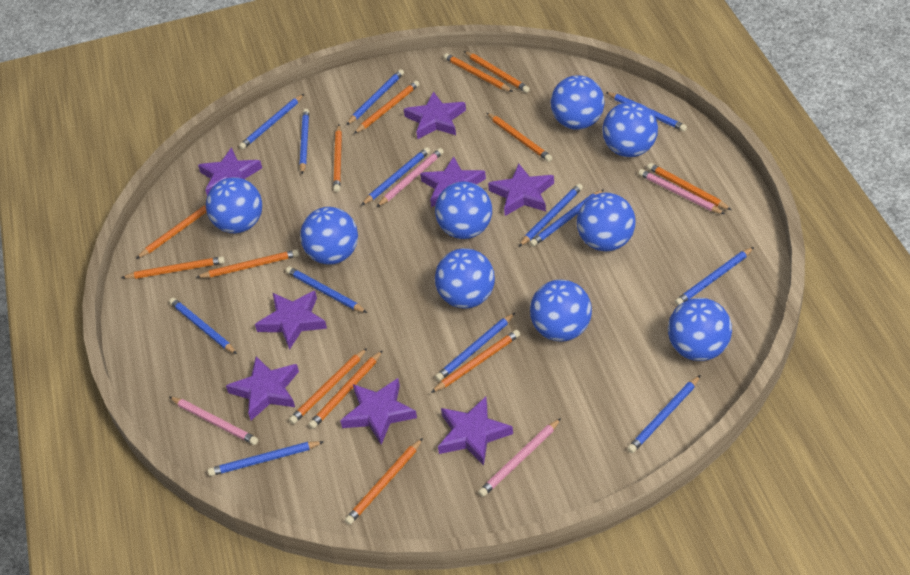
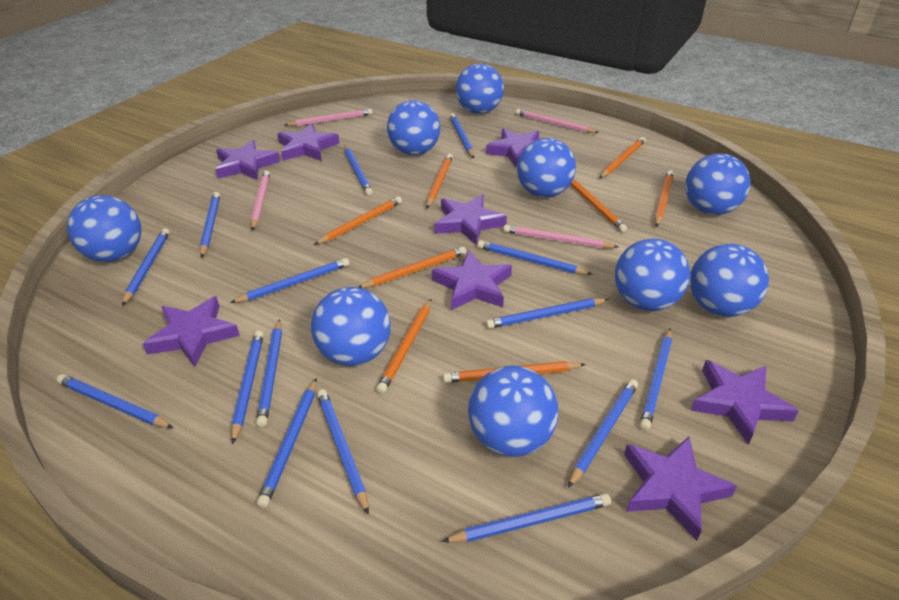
blue pencil: [169,298,237,354] [208,441,324,476] [239,94,304,150] [286,267,367,313] [300,109,309,175] [347,69,404,125] [361,147,430,206] [435,313,515,381] [519,184,583,247] [529,189,604,247] [606,92,687,131] [627,375,701,453] [675,247,754,306] = 13 -> [56,374,173,428] [122,228,170,306] [200,192,220,258] [230,258,350,303] [231,331,264,444] [256,319,282,427] [257,378,317,508] [317,389,369,515] [344,146,373,195] [442,493,611,543] [450,113,474,158] [477,240,592,275] [486,298,609,329] [568,379,638,488] [640,328,672,430] = 15
orange pencil: [121,256,225,279] [136,204,206,259] [196,249,299,278] [289,348,367,424] [309,350,383,429] [333,125,342,192] [345,438,423,525] [354,80,419,134] [431,330,520,393] [444,53,513,92] [464,51,530,93] [487,113,552,162] [647,163,731,210] = 13 -> [314,196,402,245] [358,247,466,288] [376,299,432,394] [426,154,453,208] [443,361,586,383] [570,179,627,232] [599,137,646,178] [655,170,673,227] = 8

